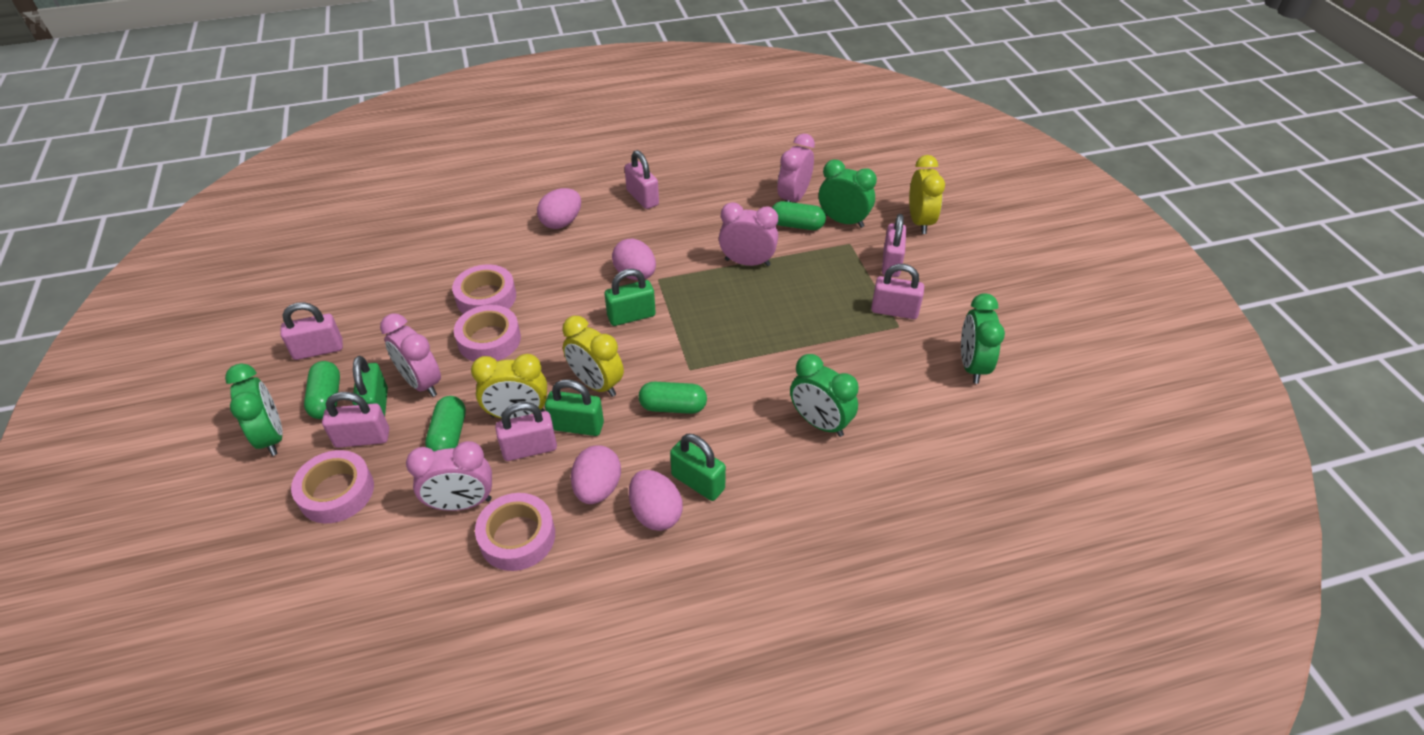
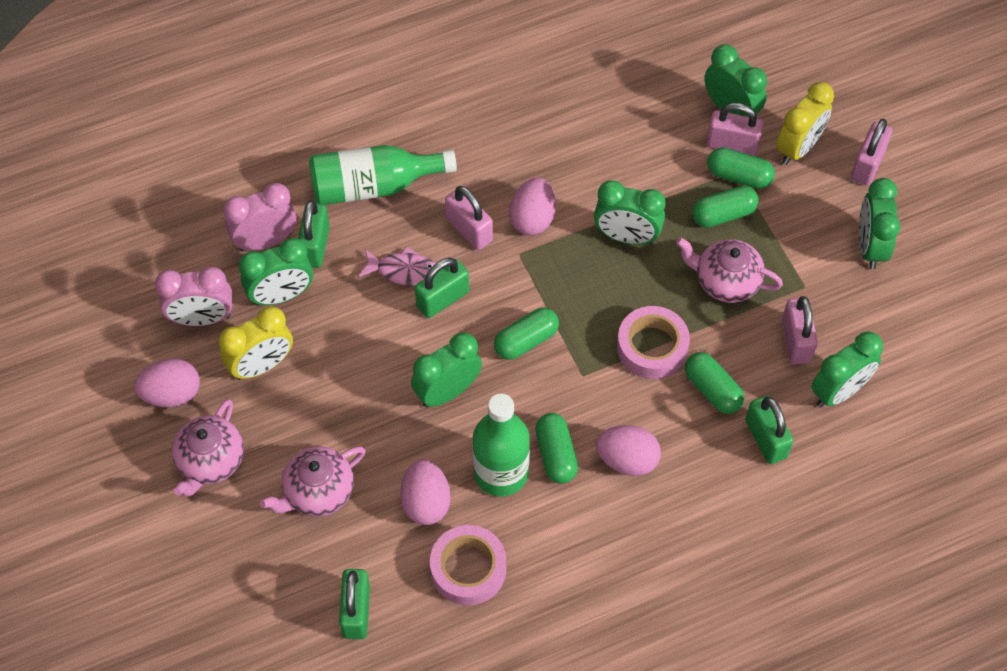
green bottle: none = 0 -> [309,145,457,205] [473,394,530,497] = 2
green capsule: [304,361,340,419] [425,396,466,451] [639,382,707,414] [772,201,826,230] = 4 -> [494,308,559,360] [535,413,578,483] [685,352,744,414] [692,186,759,228] [707,147,775,189] = 5
green clock: [225,363,283,456] [790,354,859,437] [819,160,877,228] [961,294,1005,384] = 4 -> [239,238,313,306] [411,332,482,408] [594,180,666,245] [704,45,767,117] [811,332,883,408] [859,178,900,269] = 6
pink clock: [380,313,441,397] [406,441,492,511] [719,202,778,266] [777,134,815,202] = 4 -> [155,267,232,326] [223,183,297,251] = 2
pink fish: none = 0 -> [358,246,436,286] = 1
pink padlock: [281,302,343,360] [322,392,389,448] [495,402,557,461] [625,150,659,209] [871,264,924,319] [882,214,906,277] = 6 -> [445,186,493,250] [706,103,763,156] [782,296,818,364] [851,119,892,186] = 4
pink tape: [291,450,374,523] [452,264,516,314] [454,305,521,362] [475,493,555,571] = 4 -> [430,525,506,605] [617,306,690,379] = 2
pink teapot: none = 0 -> [172,399,244,497] [260,446,366,517] [676,237,783,303] = 3
yellow clock: [471,354,547,419] [562,316,624,397] [909,155,945,234] = 3 -> [219,306,293,380] [776,82,834,165] = 2

